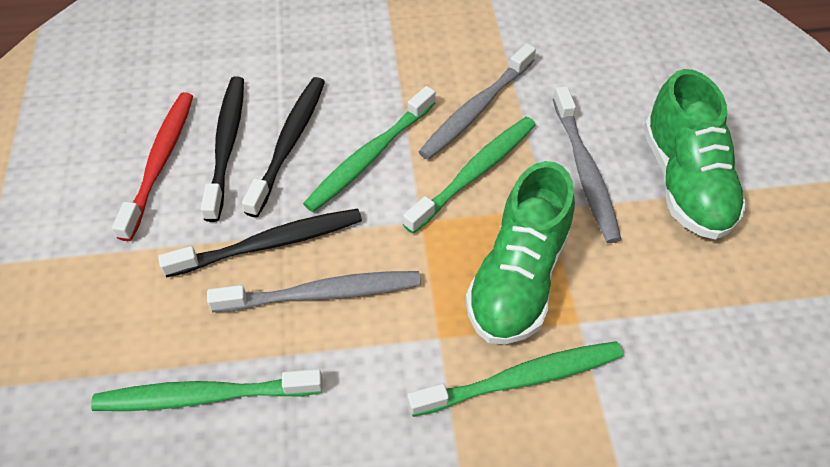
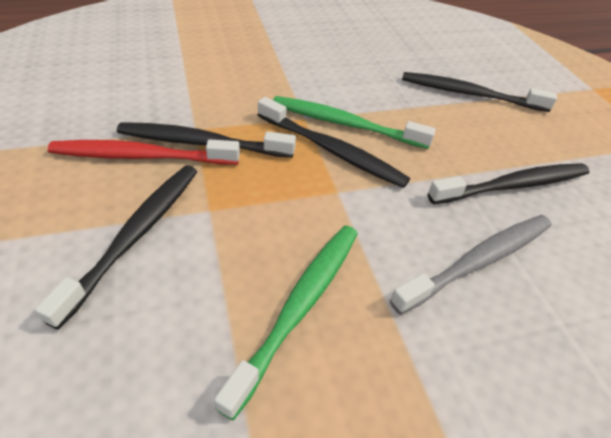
black toothbrush: [158,209,362,277] [201,76,244,222] [242,77,325,217] = 3 -> [35,165,197,330] [117,122,296,158] [258,97,410,188] [402,72,557,112] [428,163,589,204] = 5
green shoe: [465,161,575,344] [643,69,747,240] = 2 -> none = 0
green toothbrush: [91,369,323,411] [303,86,436,212] [403,117,536,234] [407,341,623,417] = 4 -> [214,226,358,420] [273,96,436,149] = 2
grey toothbrush: [207,271,421,312] [418,43,536,160] [553,86,621,243] = 3 -> [390,215,552,315] = 1

